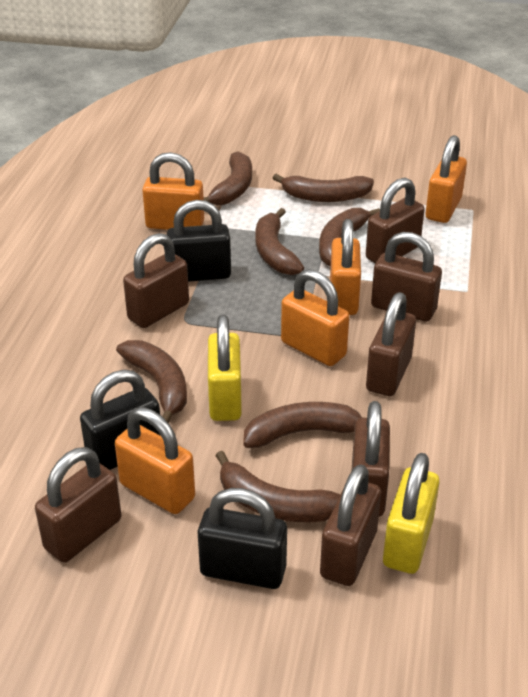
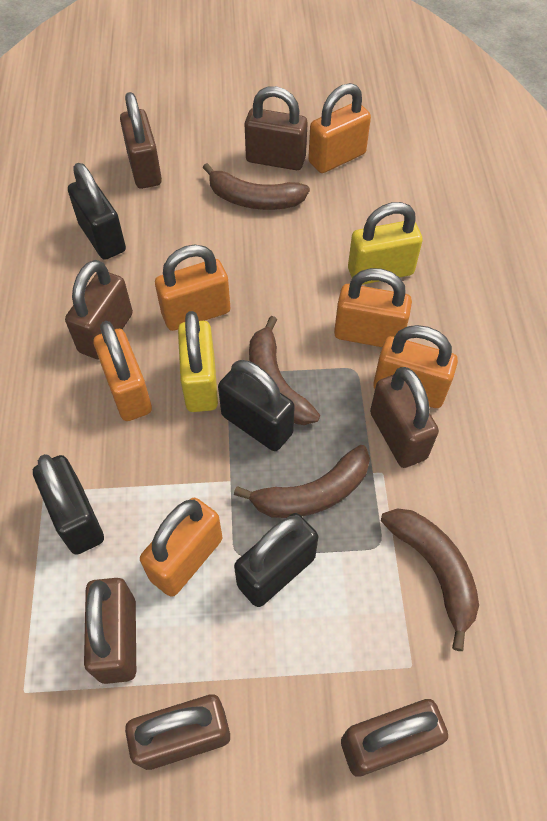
black padlock: [80,370,161,470] [167,200,231,282] [198,488,287,589] = 3 -> [33,454,104,555] [68,163,126,260] [218,360,295,451] [234,513,318,607] = 4
brown banana: [116,340,187,423] [203,151,252,205] [215,451,341,522] [243,402,362,448] [255,208,304,275] [273,174,374,202] [319,208,380,267] = 7 -> [203,163,310,210] [234,445,370,518] [249,316,320,425] [381,508,479,651] = 4
orange padlock: [115,407,195,514] [142,152,204,230] [281,269,349,366] [330,219,361,315] [426,135,467,223] = 5 -> [94,321,152,421] [140,498,222,597] [155,245,231,331] [308,83,371,173] [334,268,412,347] [373,325,458,408] = 6

